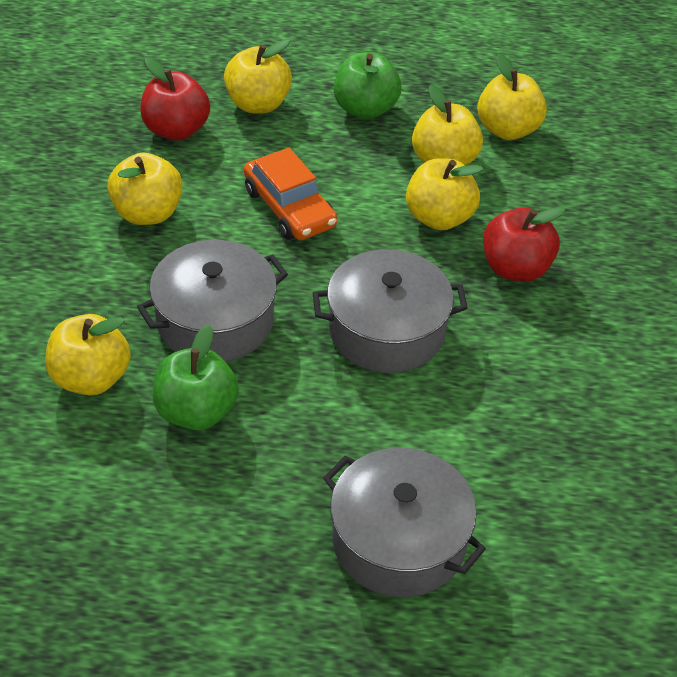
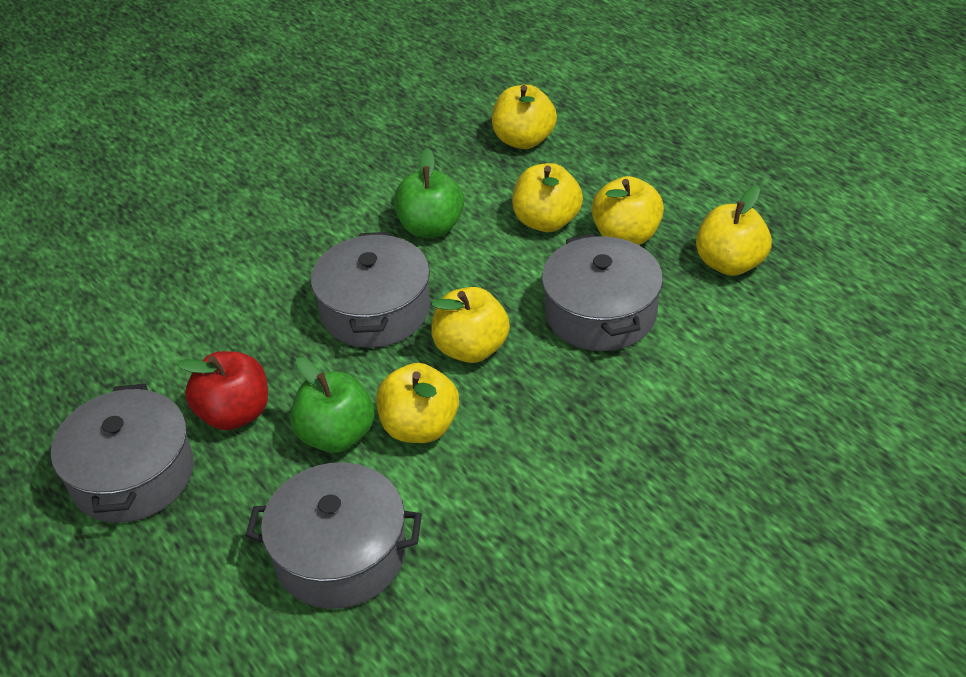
grey pot: [137,240,288,362] [313,249,468,373] [323,448,486,597] = 3 -> [51,384,194,523] [246,462,422,609] [311,232,430,348] [542,234,663,351] = 4
orange car: [244,148,337,240] = 1 -> none = 0
red apple: [140,58,210,141] [483,207,566,282] = 2 -> [176,351,268,430] = 1

